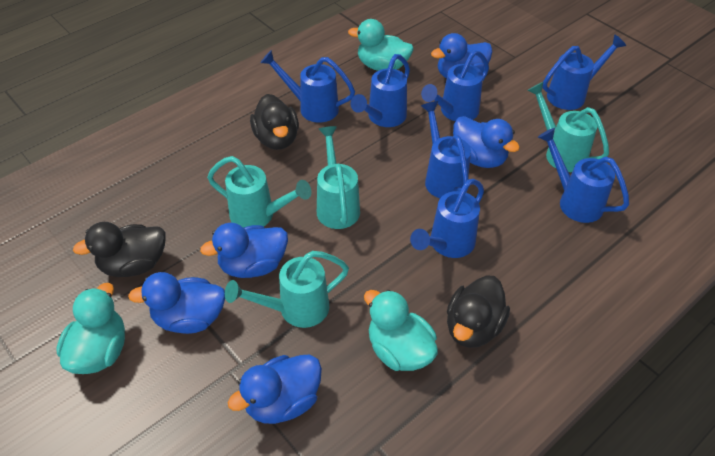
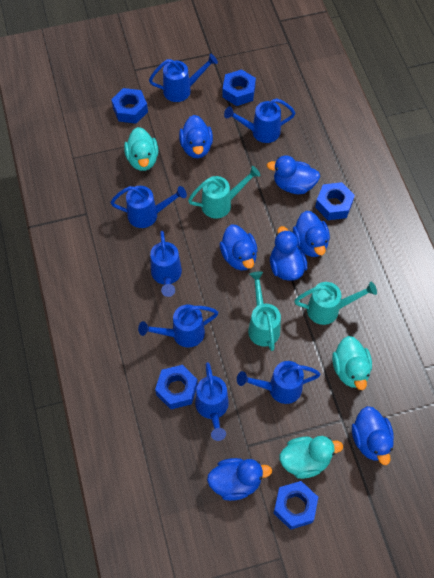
black duck: [73,222,165,277] [250,94,299,150] [447,275,510,348] = 3 -> none = 0
blue duck: [128,272,225,334] [200,223,288,278] [228,355,322,424] [431,33,493,79] [453,116,520,168] = 5 -> [179,115,213,158] [207,458,272,501] [219,224,258,271] [267,155,320,194] [270,226,307,281] [293,211,330,257] [352,406,394,465] = 7
blue nut: none = 0 -> [111,88,148,124] [155,365,198,409] [223,69,256,106] [273,481,318,530] [315,182,355,220] = 5
turquoise watering can: [207,156,311,228] [225,251,349,328] [317,126,360,229] [527,82,609,172] = 4 -> [188,166,260,219] [248,271,281,351] [294,282,377,325] = 3

